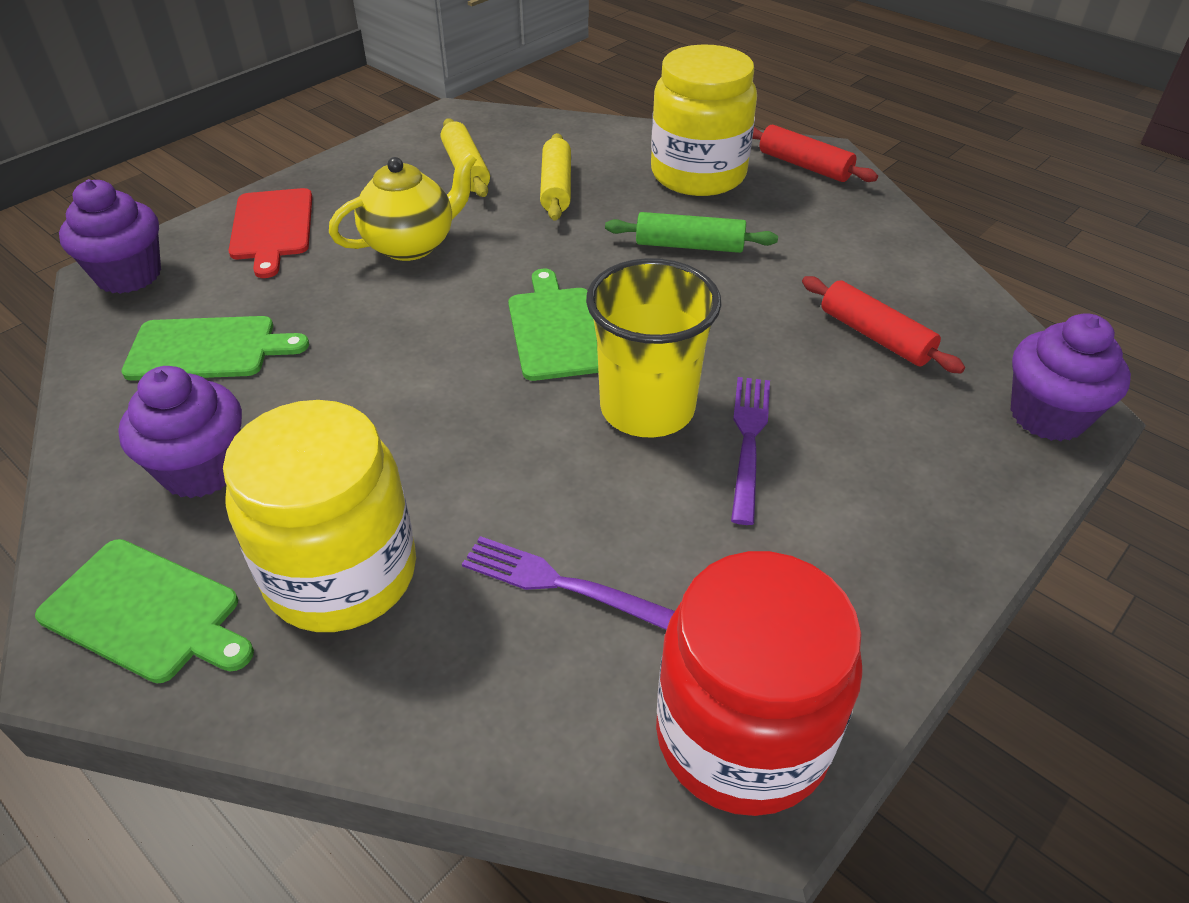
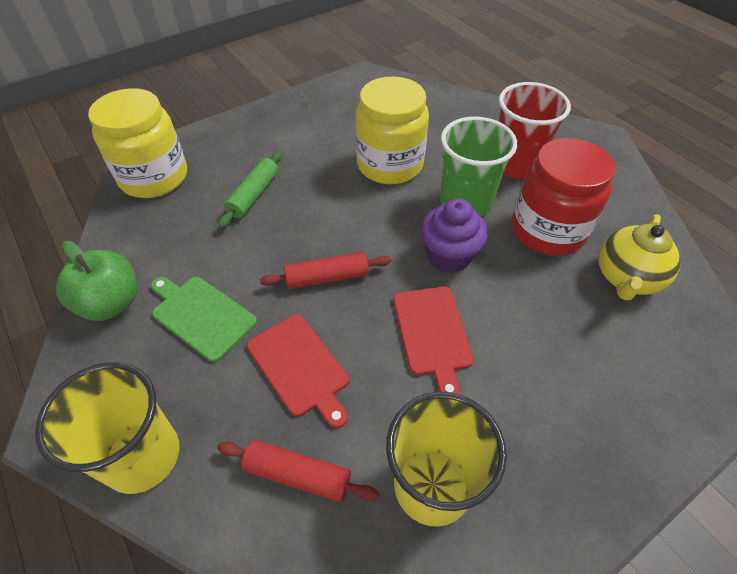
green apple: none = 0 -> [56,241,138,321] = 1
green cup: none = 0 -> [440,117,517,217] = 1
green cutting board: [35,539,254,684] [121,316,309,381] [508,269,598,381] = 3 -> [151,277,257,362] = 1
purple cupcake: [59,179,161,294] [118,366,242,498] [1011,313,1131,441] = 3 -> [420,199,488,273] = 1
purple fork: [462,536,675,630] [731,377,770,525] = 2 -> none = 0
red cup: none = 0 -> [499,82,571,179] = 1
red cutting board: [228,188,312,278] = 1 -> [247,314,349,428] [393,287,474,394] = 2
yellow cup: [586,258,722,438] = 1 -> [35,362,179,494] [386,392,507,527] = 2
yellow rolling pin: [441,118,490,197] [540,133,571,221] = 2 -> none = 0

